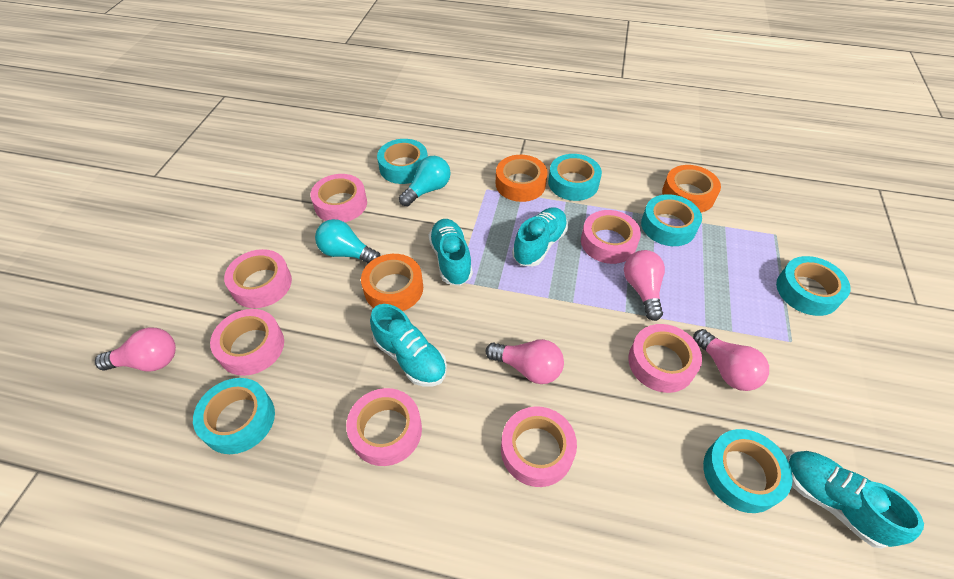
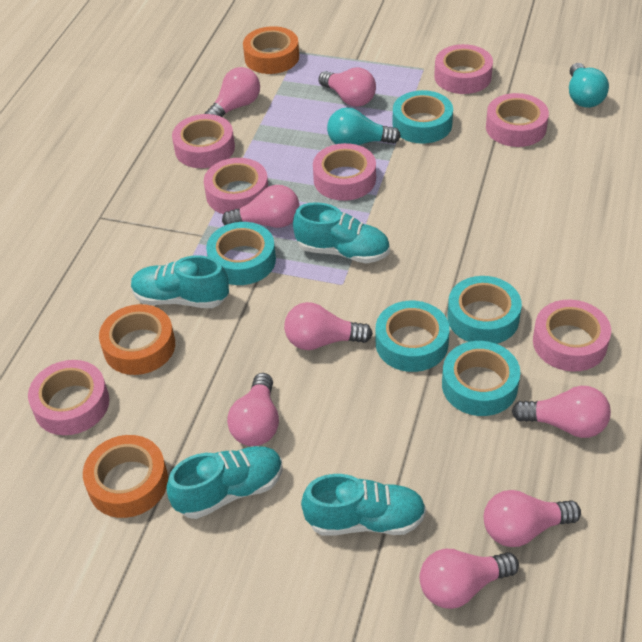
pink light bulb: [95,327,176,371] [486,339,564,384] [624,250,665,321] [693,329,769,391] = 4 -> [205,67,260,117] [222,185,300,228] [227,373,279,446] [284,302,373,350] [318,67,376,107] [420,549,519,609] [484,490,581,547] [512,386,611,438] = 8
turquoise tape: [193,378,275,454] [377,139,428,184] [548,154,602,201] [641,194,702,246] [703,429,793,513] [776,256,850,316] = 6 -> [206,222,276,285] [376,301,450,372] [393,90,453,144] [442,341,520,416] [447,276,522,344] = 5

